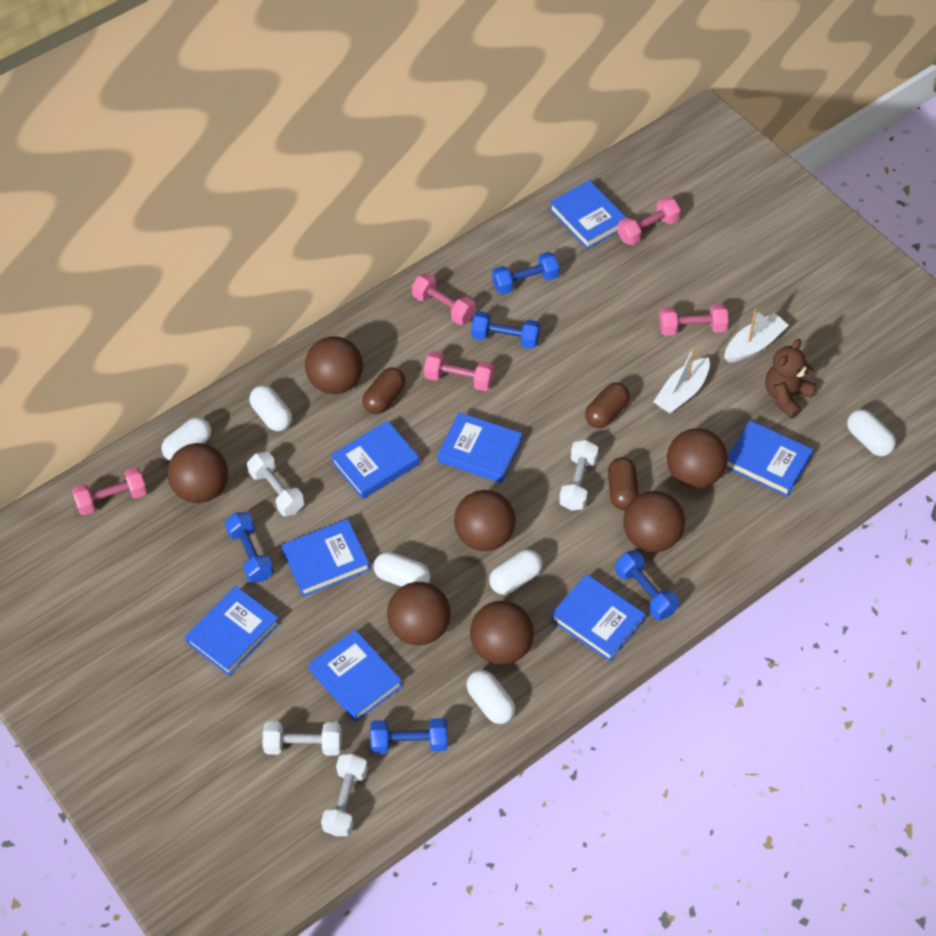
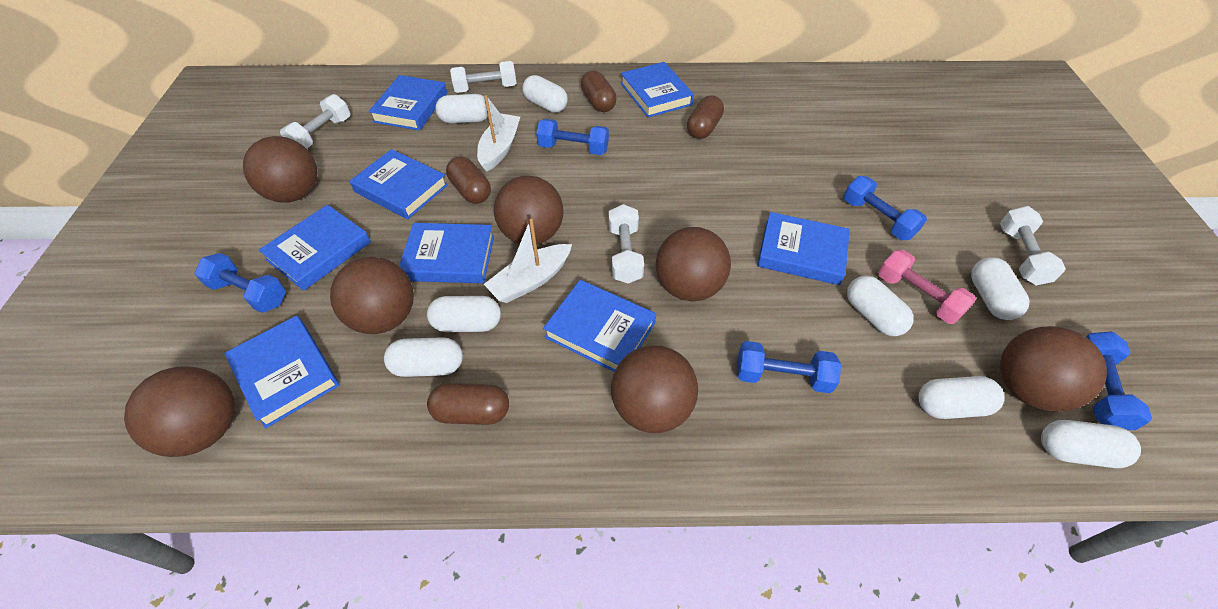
brown capsule: [362,368,405,414] [585,383,630,428] [608,457,639,510] = 3 -> [427,383,509,425] [446,156,491,204] [581,71,617,112] [687,95,724,139] = 4
brown teddy bear: [765,339,816,419] = 1 -> none = 0
pink dumbbell: [72,467,147,515] [412,273,475,325] [424,351,494,391] [617,197,681,245] [659,304,728,336] = 5 -> [878,250,976,324] = 1
white capsule: [161,417,211,461] [249,385,292,431] [374,552,430,587] [466,670,515,724] [489,549,542,595] [847,409,896,456] = 6 -> [384,337,463,377] [427,296,501,332] [435,94,488,123] [522,75,568,113] [847,276,914,336] [919,376,1005,419] [971,257,1030,320] [1041,420,1141,468] = 8

